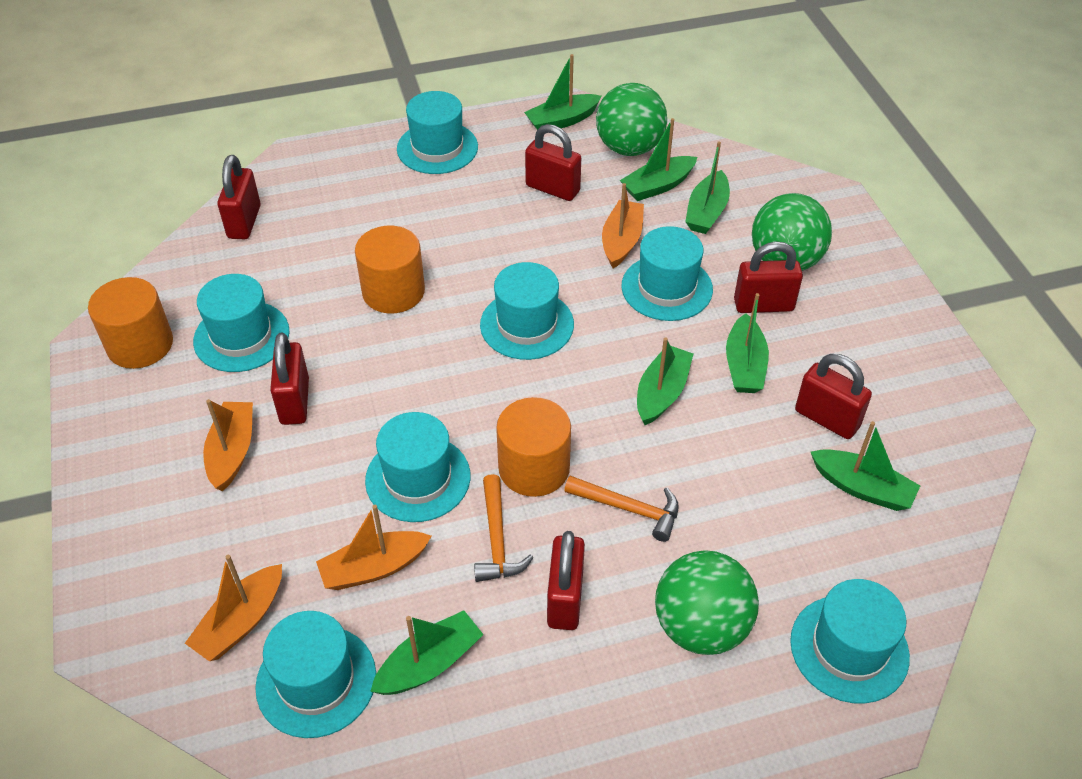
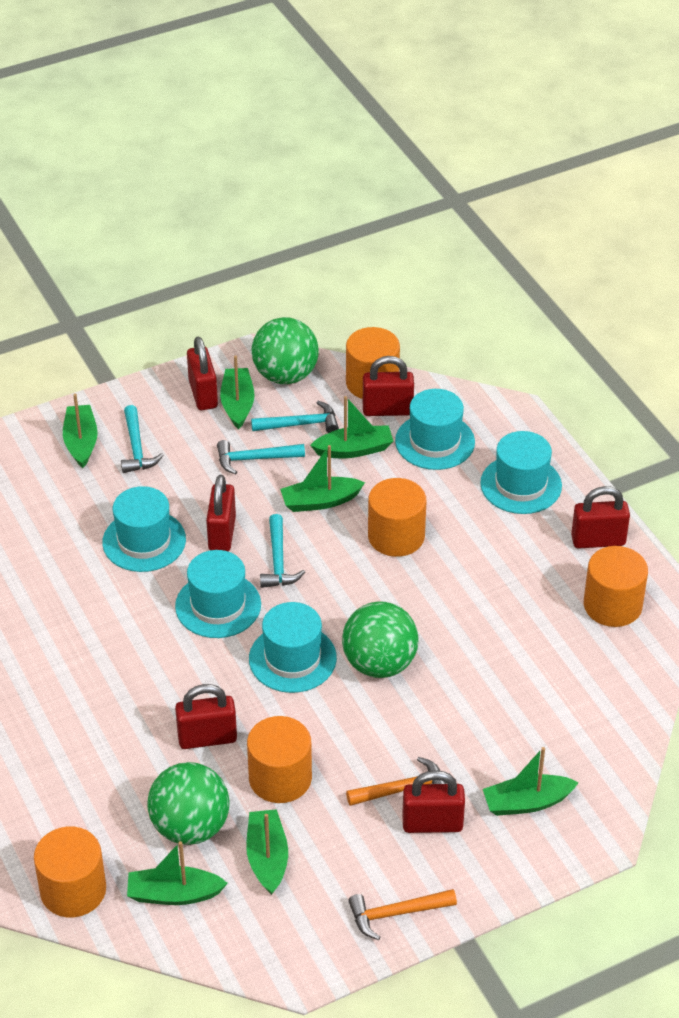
orange boat: [185,555,282,661] [203,399,253,491] [316,505,431,590] [602,183,644,268] = 4 -> none = 0
orange cylinder: [88,277,173,369] [355,226,425,313] [496,397,571,497] = 3 -> [34,827,106,917] [247,716,312,803] [346,327,400,399] [368,478,426,557] [584,546,648,627] = 5
turquoise hammer: none = 0 -> [121,405,164,473] [217,440,305,475] [251,401,339,433] [260,514,305,588] = 4
turquoise hat: [193,274,289,372] [255,611,376,738] [365,412,470,522] [397,91,478,174] [480,262,574,360] [621,226,713,321] [790,579,910,704] = 7 -> [102,486,186,572] [175,550,261,638] [249,602,337,693] [395,389,475,470] [480,431,562,514] = 5

